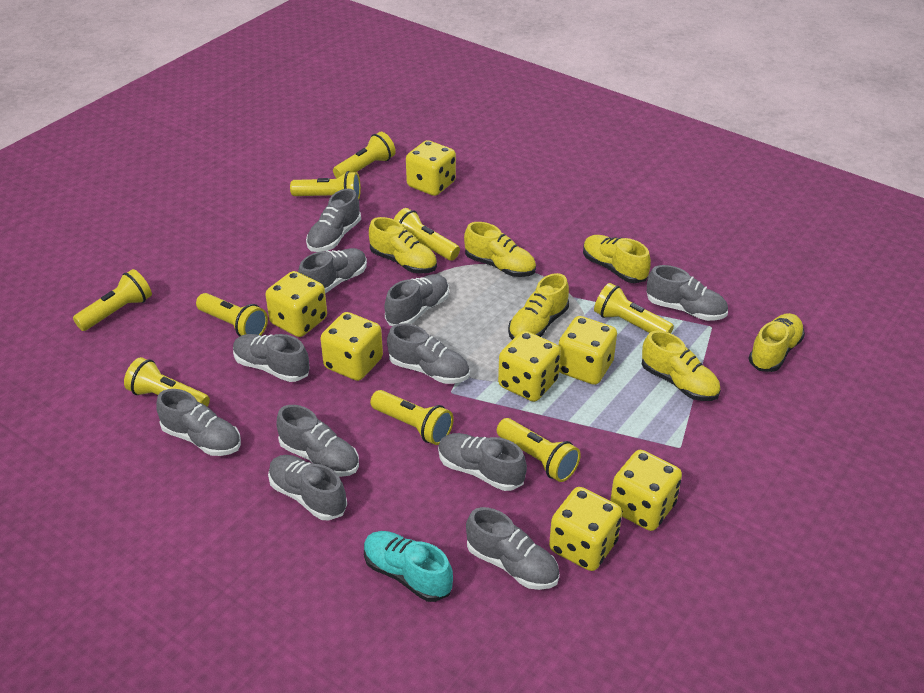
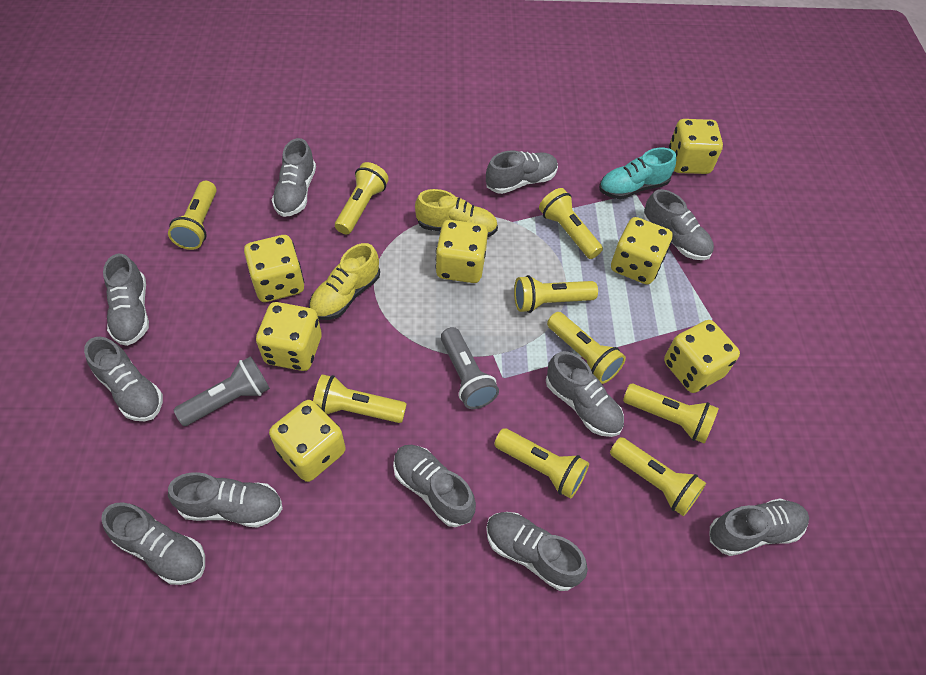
grey flashlight: none = 0 -> [174,356,270,426] [441,327,499,409] = 2
yellow shoe: [369,217,437,274] [464,222,536,277] [508,273,569,340] [583,235,651,283] [642,330,721,401] [748,313,805,372] = 6 -> [309,243,380,320] [415,189,498,237] = 2

